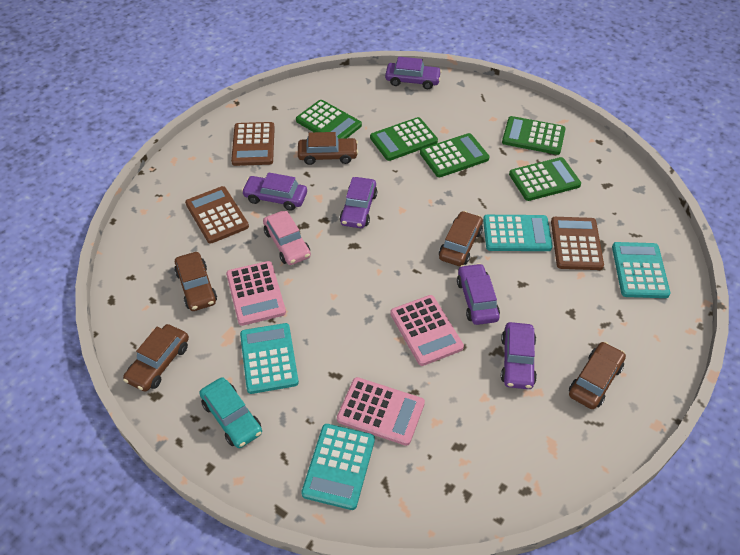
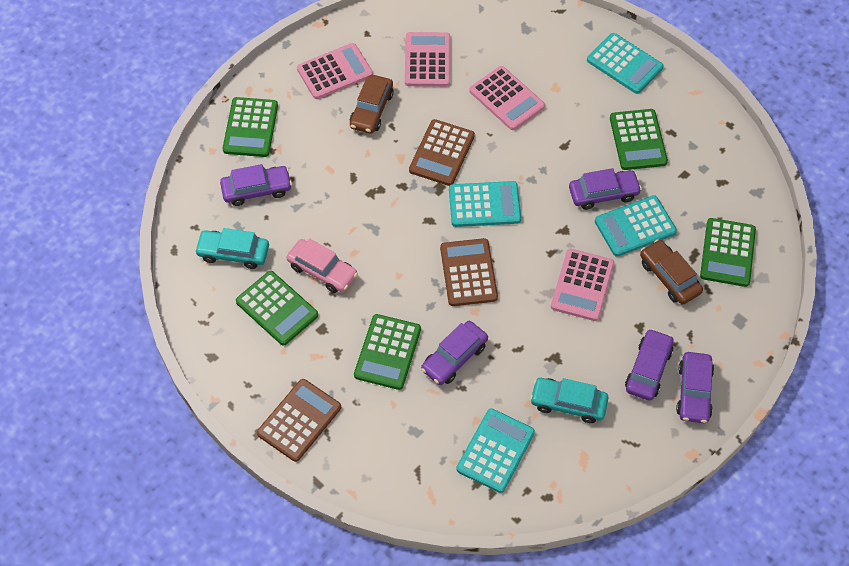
brown car: [123,324,189,392] [174,252,217,311] [298,132,358,165] [439,211,483,266] [569,342,626,409] = 5 -> [350,75,394,134] [640,239,703,305] = 2
pink calculator: [226,261,286,326] [337,377,425,446] [390,295,464,366] = 3 -> [297,43,373,99] [405,32,450,87] [470,66,545,130] [551,249,615,321] = 4
turquoise car: [199,377,262,448] = 1 -> [195,228,269,269] [530,378,609,423] = 2

